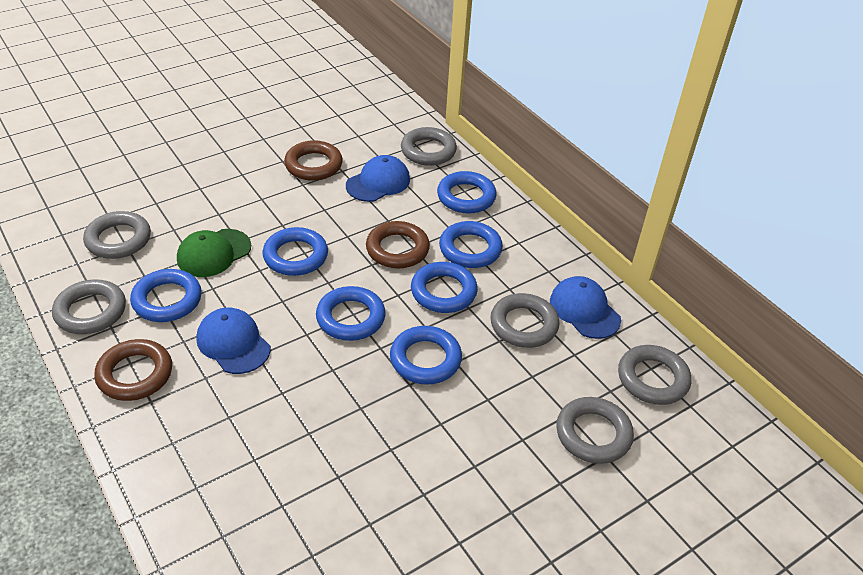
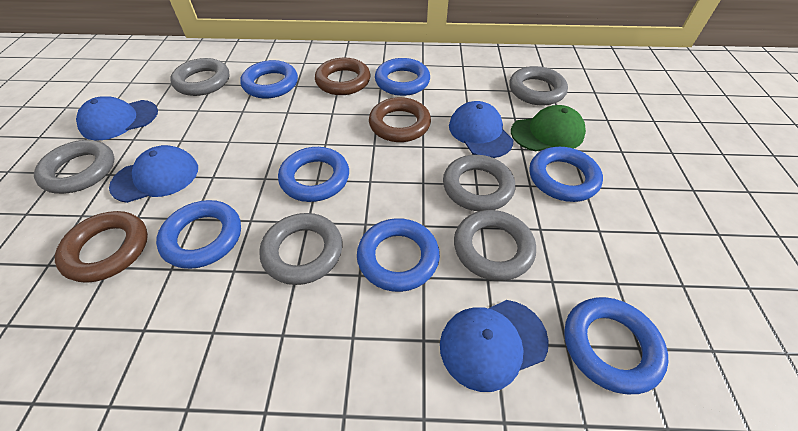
blue cap: [197,308,271,374] [346,155,410,202] [550,276,621,339] = 3 -> [76,96,158,141] [109,145,198,203] [440,300,549,392] [449,101,513,158] = 4

